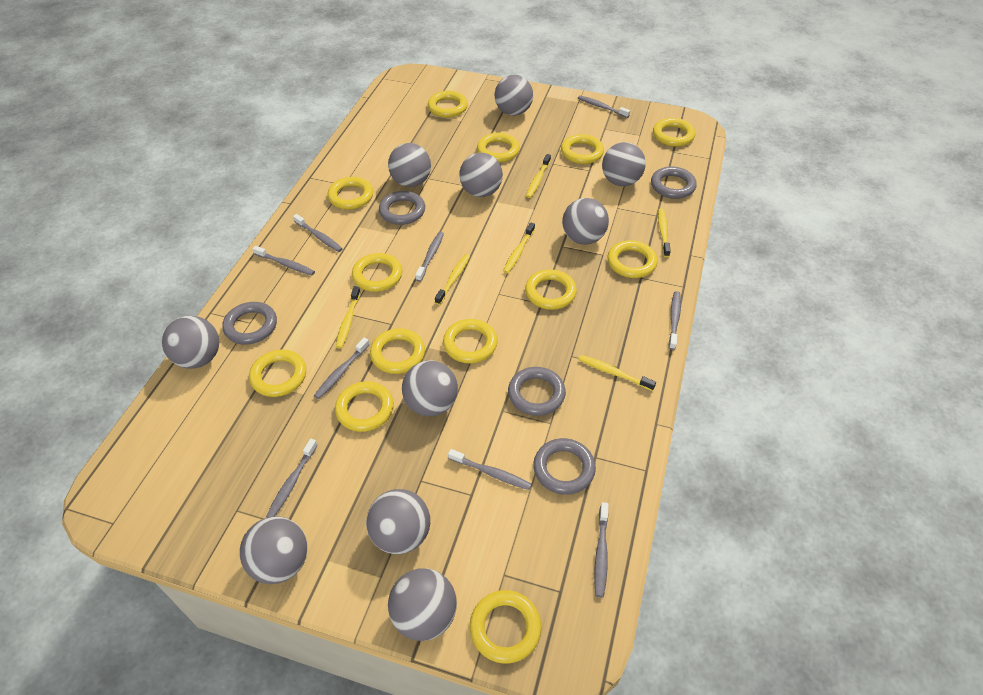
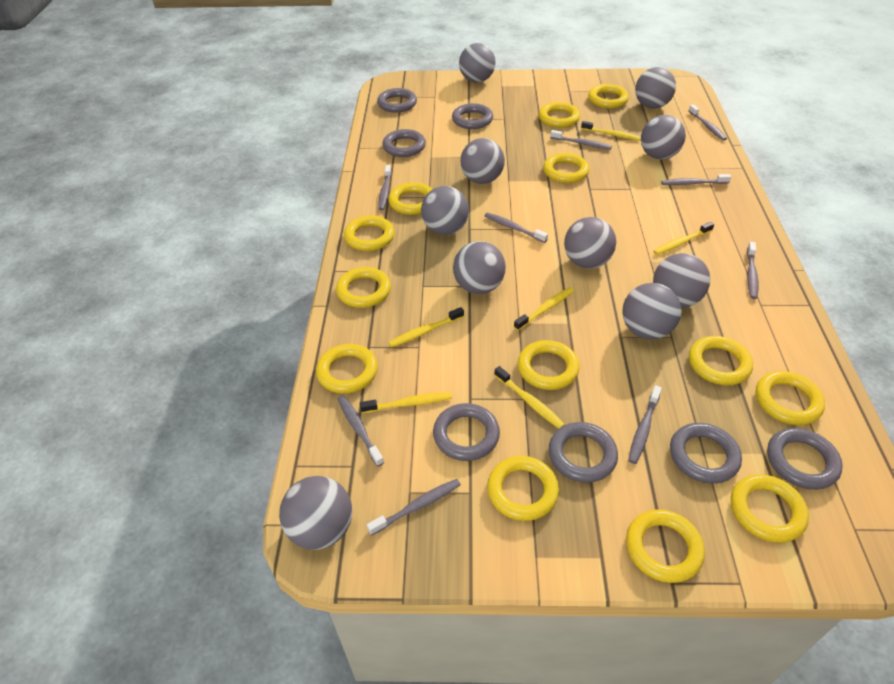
grey ring: [222,302,277,344] [379,191,425,225] [508,367,566,416] [533,438,596,495] [651,166,697,199] = 5 -> [377,88,417,113] [382,129,426,157] [433,403,500,461] [452,103,493,129] [549,422,618,483] [670,423,742,484] [767,428,843,490] = 7

